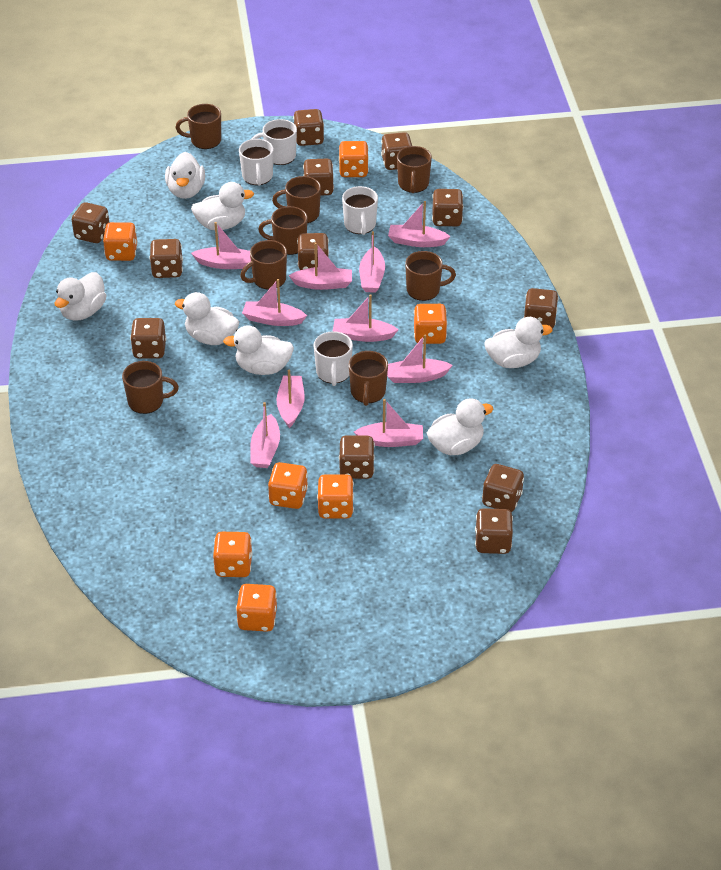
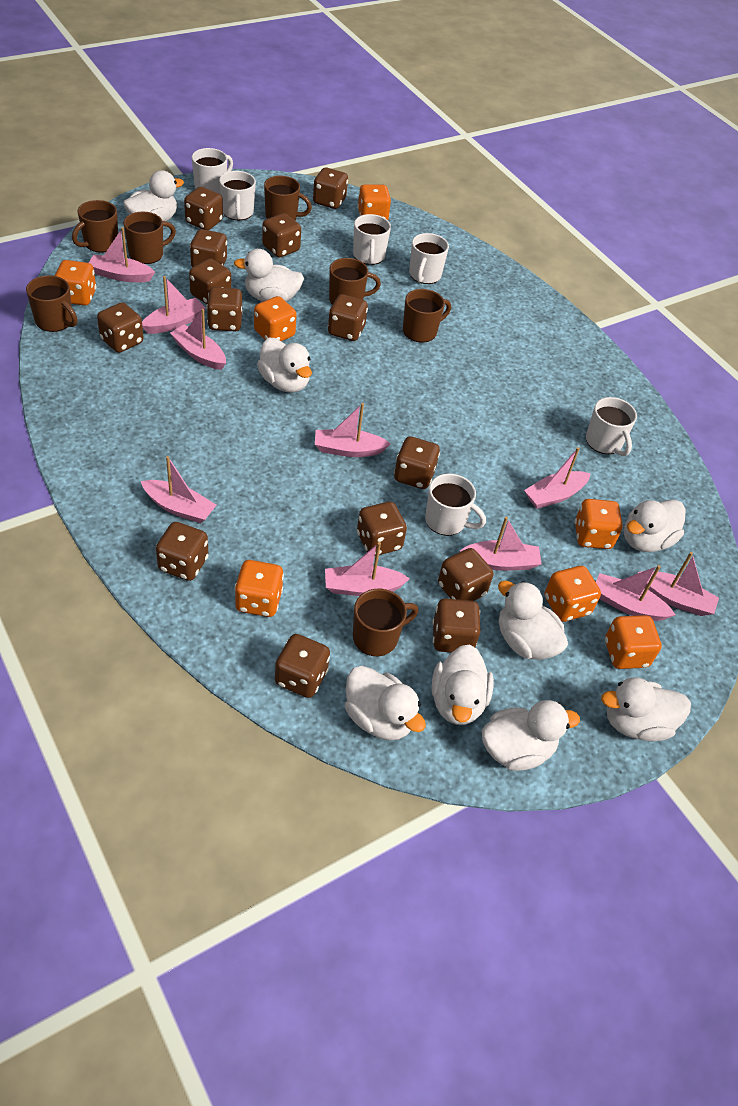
brown dice: [72,202,109,243] [130,318,166,358] [149,239,183,278] [293,109,324,146] [297,233,329,270] [303,159,334,196] [339,435,375,479] [381,132,412,170] [432,189,463,226] [475,508,513,554] [482,464,524,512] [524,288,558,329] = 12 -> [97,302,144,353] [156,522,208,581] [184,187,223,230] [189,259,231,304] [190,229,227,267] [207,287,243,331] [262,213,301,257] [275,634,330,698] [313,167,348,209] [328,294,368,341] [357,502,407,556] [394,436,440,489] [432,598,481,652] [438,548,493,601] = 14
brown mug: [122,361,179,414] [176,104,221,149] [240,240,287,290] [258,206,307,255] [272,176,321,223] [349,351,388,406] [397,146,432,193] [405,251,456,301] = 8 -> [26,275,77,332] [72,200,118,253] [123,212,176,264] [264,176,312,220] [329,258,381,305] [353,589,419,656] [403,289,451,343] = 7
white duck: [55,272,106,321] [165,152,205,199] [175,292,239,345] [191,182,254,230] [223,325,294,375] [427,399,493,455] [484,317,553,368] = 7 -> [123,170,184,221] [234,249,304,302] [257,338,312,393] [345,666,426,740] [431,644,494,725] [482,700,580,771] [498,581,568,660] [601,677,691,741] [624,500,686,552] = 9
white mug: [239,139,274,186] [252,119,297,165] [314,331,353,386] [342,186,378,235] = 4 -> [192,148,233,194] [219,171,256,220] [353,214,391,265] [409,233,449,284] [425,473,486,536] [586,397,637,456] = 6

